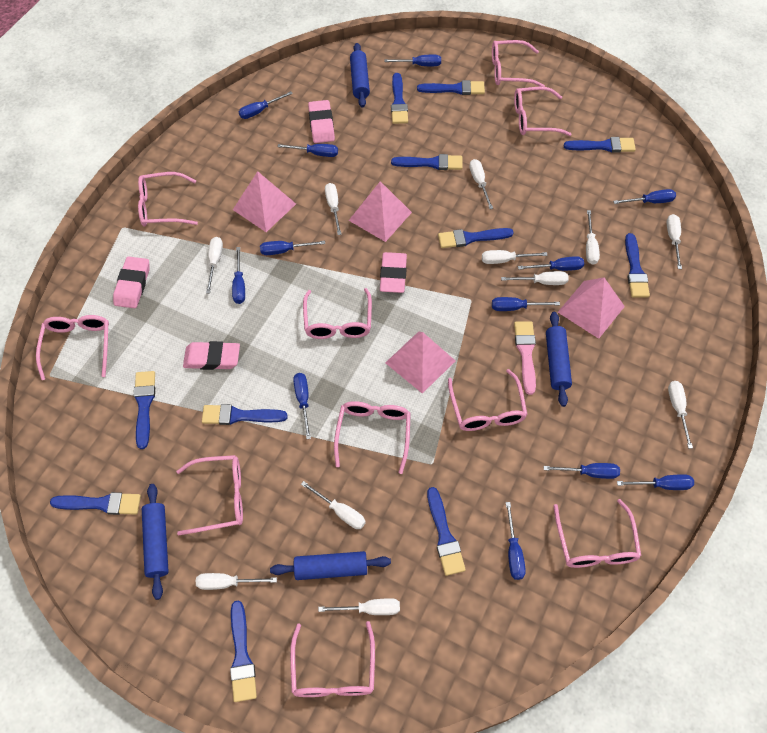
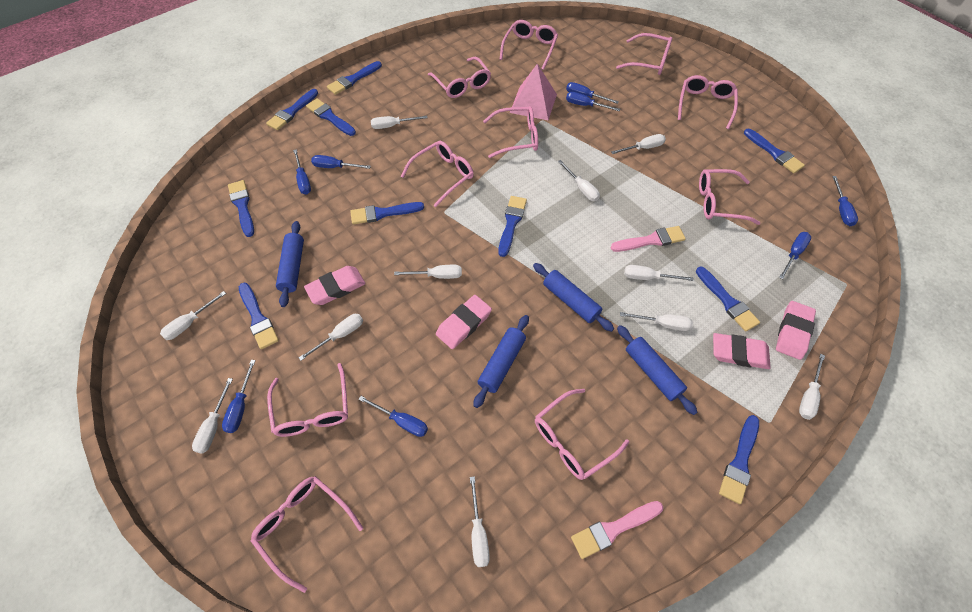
blue brush: [50,492,141,515] [134,371,155,449] [202,404,288,425] [230,600,257,702] [391,73,408,124] [391,154,463,170] [417,80,485,95] [427,487,466,576] [438,228,514,248] [564,137,636,153] [625,233,650,297] = 11 -> [228,180,254,237] [239,283,279,349] [266,89,318,130] [306,98,356,136] [327,61,382,95] [350,202,424,225] [498,196,527,257] [696,267,760,332] [719,415,759,504] [744,129,805,173] = 10
blue screwdriver: [232,247,245,304] [239,91,293,119] [260,241,325,255] [278,144,338,157] [293,373,311,439] [384,55,441,66] [492,297,560,311] [506,502,526,580] [518,256,584,271] [544,463,620,479] [613,189,676,204] [617,474,694,490] = 12 -> [222,360,256,433] [293,149,311,194] [311,155,371,169] [358,396,428,437] [566,82,619,104] [566,92,621,112] [779,232,811,279] [832,176,858,226] = 8
pink brush: [514,321,536,395] = 1 -> [571,501,663,559] [611,226,686,252] = 2
pink pyramid: [233,171,296,232] [349,181,412,242] [385,331,455,394] [558,277,625,339] = 4 -> [510,64,557,120] = 1

